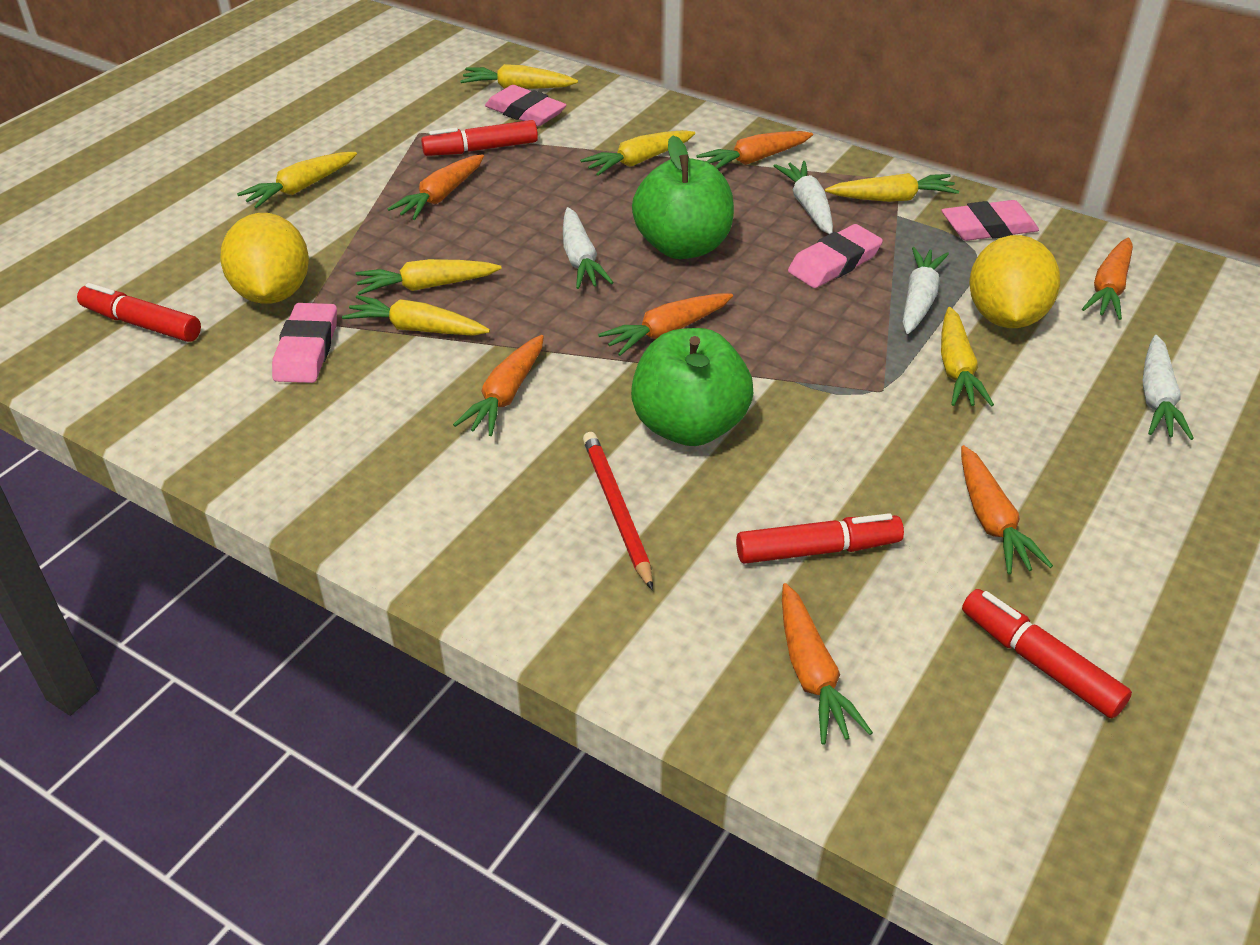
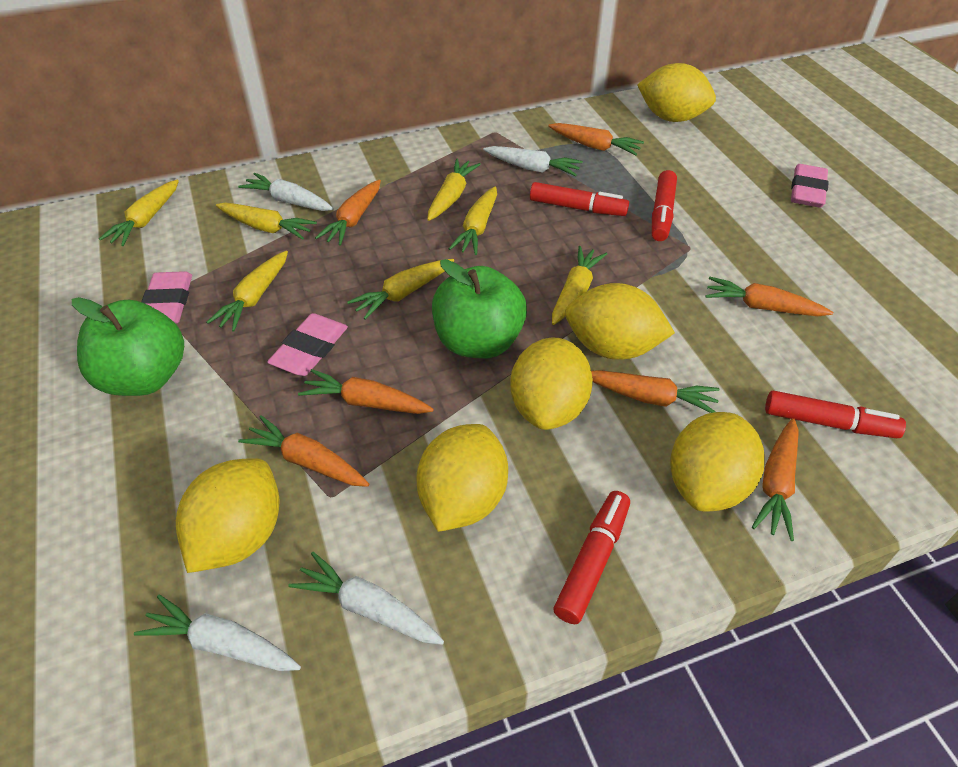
pink eraser: [272,303,337,383] [485,85,567,126] [788,224,883,288] [942,200,1039,241] = 4 -> [141,271,192,323] [267,313,348,376] [791,164,829,208] = 3
red pencil: [583,432,653,590] = 1 -> none = 0
yellow lemon: [220,213,309,304] [969,235,1060,328] = 2 -> [176,458,280,573] [416,424,508,532] [510,338,593,430] [565,283,675,360] [637,63,716,122] [670,412,764,512] = 6

